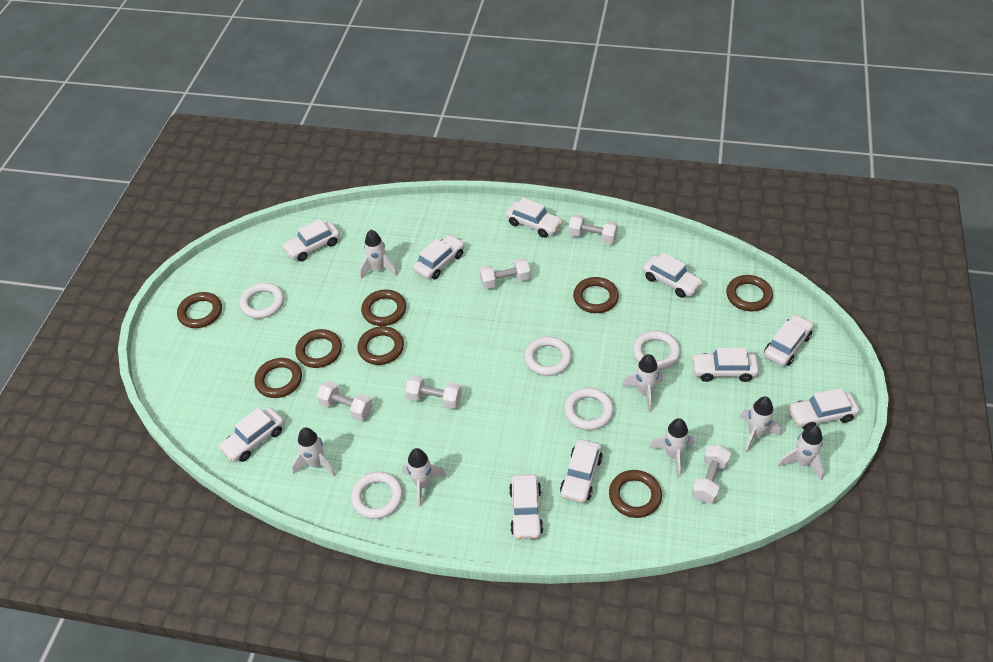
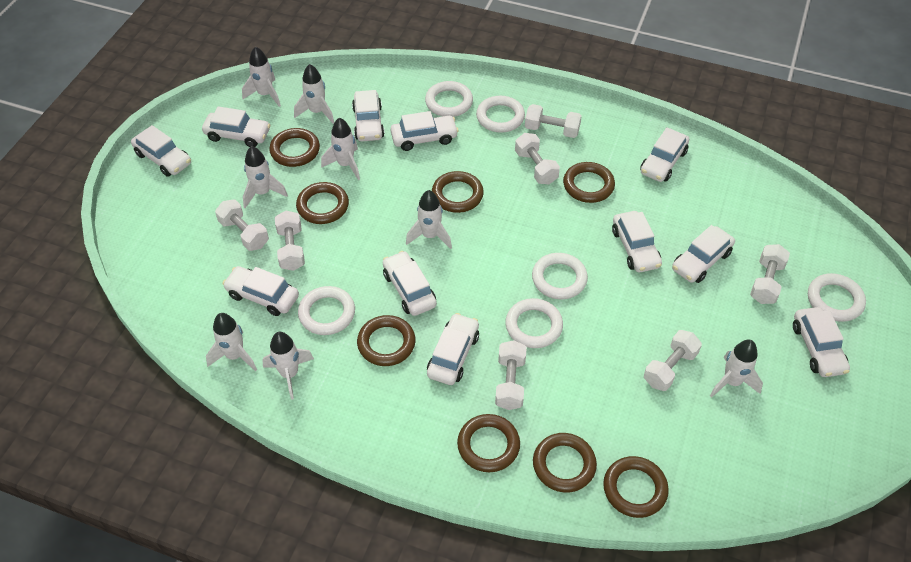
white car: [219,407,284,462] [282,219,340,261] [413,234,465,279] [506,197,563,238] [509,474,543,539] [560,439,603,503] [643,252,703,298] [692,348,759,382] [764,314,814,366] [788,388,859,430] = 10 -> [131,125,191,177] [202,106,270,147] [222,266,299,316] [352,90,385,141] [383,251,437,316] [390,111,459,151] [427,313,479,385] [612,211,662,272] [640,128,689,182] [672,225,735,283] [793,307,850,377] = 11
white dumbbell: [317,381,373,421] [405,375,462,409] [479,258,530,289] [568,214,618,244] [692,445,731,503] = 5 -> [215,200,269,251] [275,211,305,271] [495,340,527,410] [515,133,560,184] [525,104,582,138] [644,330,702,391] [750,244,790,304] = 7
white ring: [240,283,284,319] [351,472,403,519] [524,336,572,376] [564,388,614,430] [632,330,680,370] = 5 -> [298,286,355,335] [425,81,473,117] [476,96,525,133] [505,298,563,348] [532,253,588,299] [808,273,866,322] = 6
white rocket: [292,427,336,477] [360,230,398,279] [402,448,447,507] [622,354,663,412] [650,418,693,478] [740,396,782,453] [778,425,824,481] = 7 -> [206,313,257,371] [242,47,281,107] [243,146,288,208] [262,332,314,400] [294,64,334,123] [321,117,360,180] [406,190,452,249] [710,340,763,398] = 8

